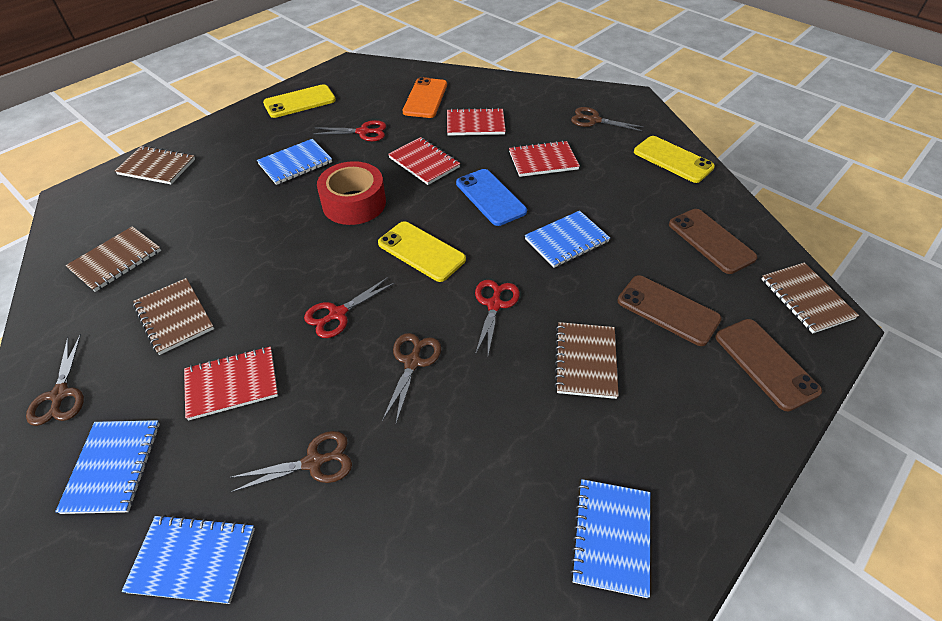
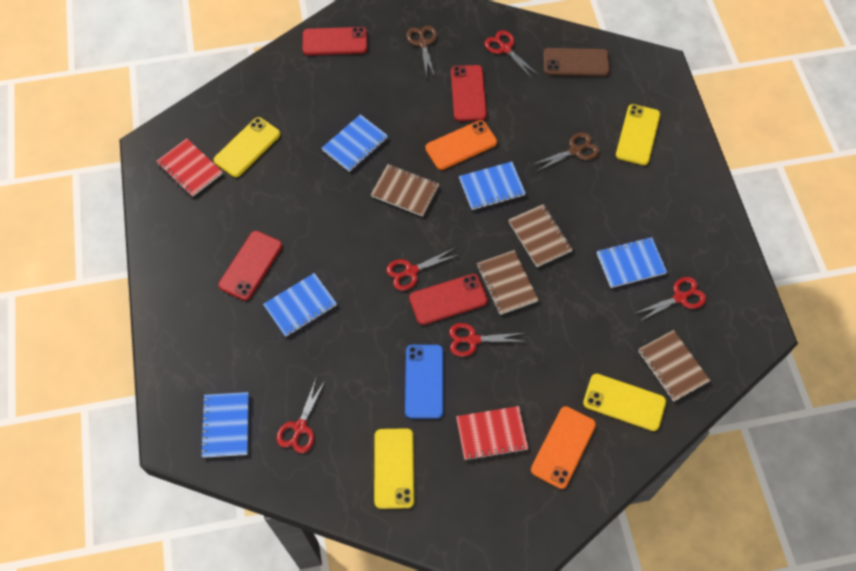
brown notebook: [66,226,161,292] [115,146,195,184] [133,278,214,355] [555,322,619,399] [762,262,859,334] = 5 -> [371,164,439,217] [477,250,539,315] [509,204,573,267] [638,330,710,402] = 4
brown phone: [617,275,722,346] [669,209,757,274] [715,319,822,411] = 3 -> [543,48,610,76] = 1
brown scissors: [26,334,84,426] [229,431,352,492] [382,333,441,423] [571,107,644,131] = 4 -> [407,26,437,77] [534,133,599,172] = 2
orange phone: [403,77,447,118] = 1 -> [425,120,497,170] [531,406,596,489] = 2
red notebook: [184,347,278,421] [388,137,460,185] [447,108,506,136] [509,140,580,177] = 4 -> [156,138,223,197] [456,406,528,461] = 2
red phone: none = 0 -> [218,231,282,300] [303,27,367,55] [409,274,488,325] [451,65,487,121] = 4
red scissors: [304,277,395,338] [313,120,386,141] [475,280,520,355] = 3 -> [277,379,325,453] [386,248,458,291] [449,323,526,357] [485,30,538,78] [634,277,706,322] = 5
red tape: [317,161,386,225] = 1 -> none = 0
yellow phone: [263,84,336,118] [378,221,466,282] [634,136,715,183] = 3 -> [214,117,280,177] [374,428,414,509] [583,374,666,431] [616,104,660,165] = 4

